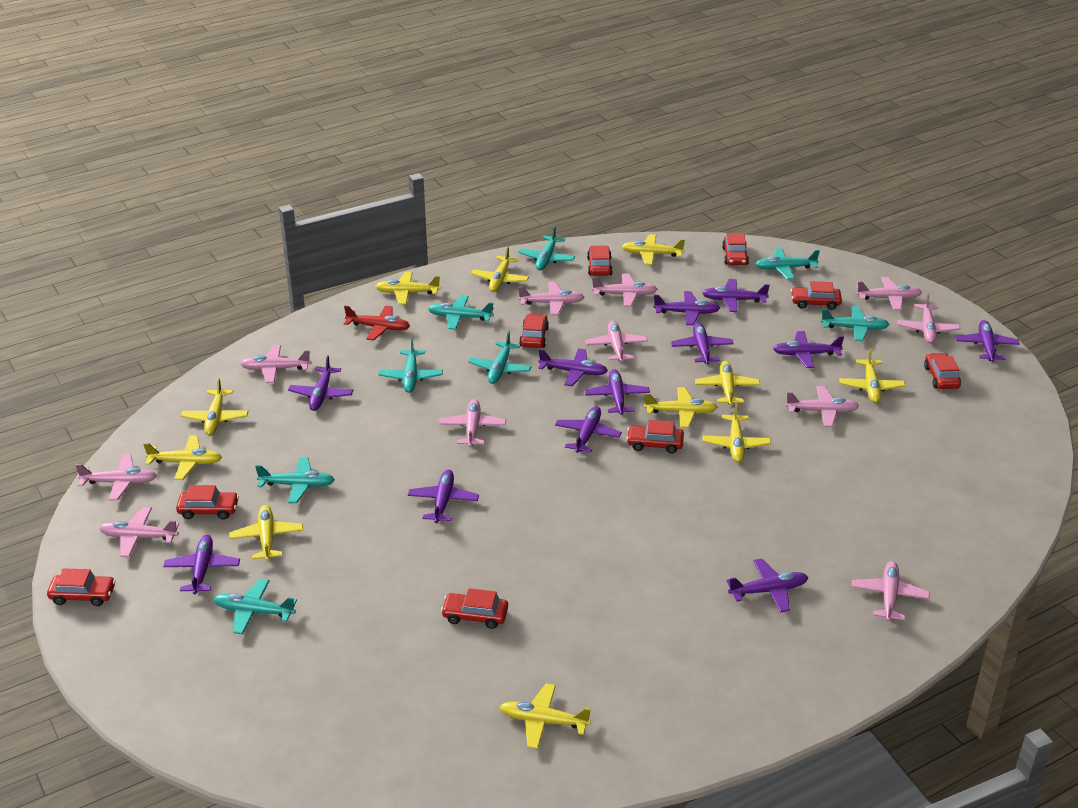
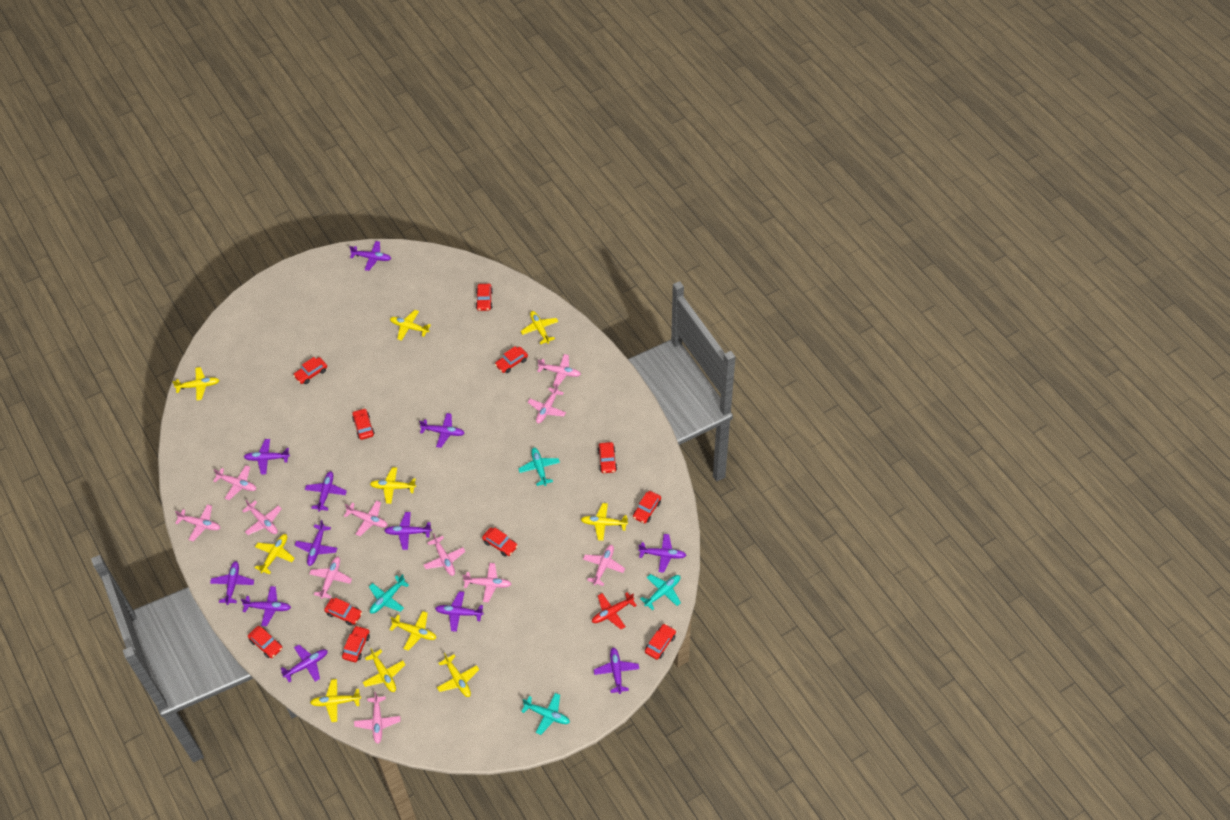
red car: [47,568,116,606] [176,485,239,520] [441,588,508,629] [519,314,549,348] [587,246,613,276] [626,420,684,454] [722,233,749,265] [791,281,842,310] [924,353,961,389] = 9 -> [248,626,283,658] [293,357,327,384] [324,598,362,626] [342,625,370,662] [352,408,375,440] [476,284,493,311] [482,527,518,557] [495,346,528,373] [598,442,617,473] [633,491,661,524] [645,624,676,660] = 11
turquoise plane: [213,578,297,635] [255,457,335,503] [379,338,443,393] [428,295,494,330] [468,331,531,384] [518,226,575,270] [755,248,820,280] [821,306,890,341] = 8 -> [369,574,409,614] [518,448,560,486] [521,693,570,735] [640,574,681,610] = 4
yellow plane: [143,436,222,480] [181,378,248,435] [229,505,303,561] [375,272,440,305] [471,246,529,292] [499,683,591,749] [621,234,685,265] [644,387,717,428] [695,361,760,406] [703,403,771,462] [839,348,905,403] = 11 -> [172,367,219,400] [255,534,295,574] [310,679,361,722] [363,648,405,692] [370,467,416,504] [389,611,436,651] [390,310,431,341] [437,653,479,697] [520,311,559,344] [581,503,628,541] = 10

